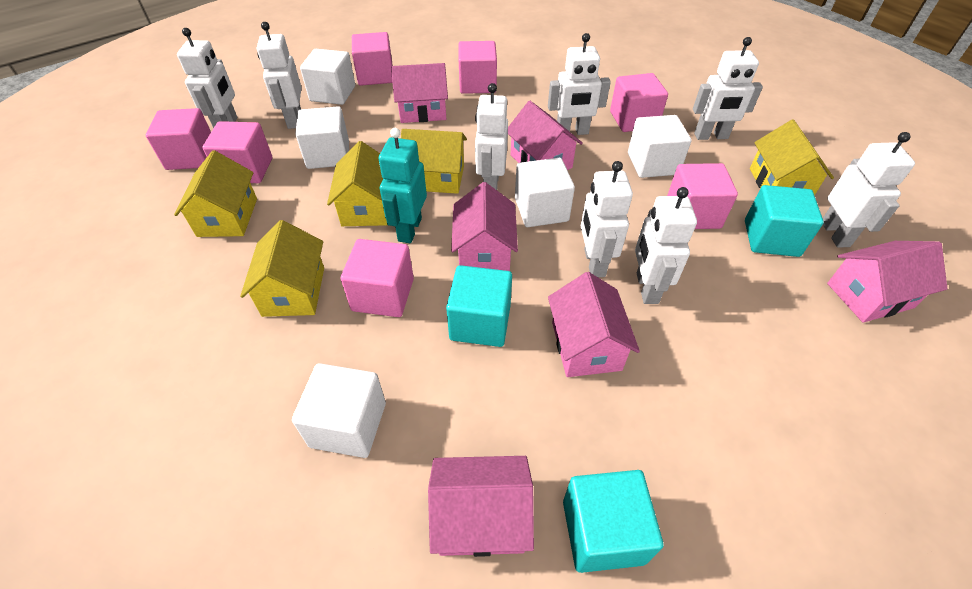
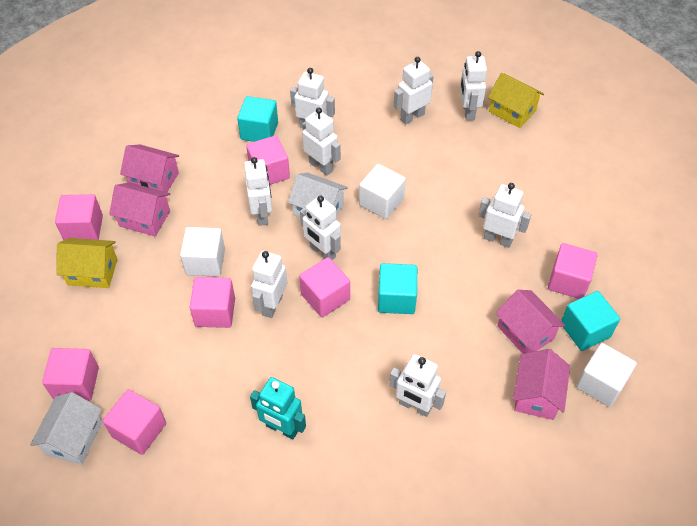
pink house: [391,63,448,123] [428,456,534,557] [451,182,518,271] [508,101,583,170] [548,272,640,377] [827,241,947,323] = 6 -> [109,182,170,236] [120,144,179,192] [496,290,565,354] [513,349,570,420] = 4
white cube: [292,363,386,458] [295,106,349,169] [300,49,355,105] [515,158,575,227] [628,115,691,178] = 5 -> [180,227,225,277] [359,164,406,219] [576,343,637,407] = 3
white house: none = 0 -> [30,392,103,465] [288,173,348,217] = 2
white robot: [177,28,237,128] [257,22,302,129] [475,83,508,190] [548,33,611,135] [581,161,633,277] [635,187,697,304] [693,37,763,140] [823,132,915,248] = 8 -> [244,157,272,226] [251,251,287,318] [290,68,335,128] [300,195,341,260] [302,107,341,176] [389,354,446,417] [394,57,434,125] [460,51,487,121] [478,183,531,248] = 9
yellow house: [174,150,257,237] [240,220,324,317] [327,141,387,226] [401,129,467,194] [750,120,834,196] = 5 -> [56,238,118,288] [488,73,544,128] = 2

